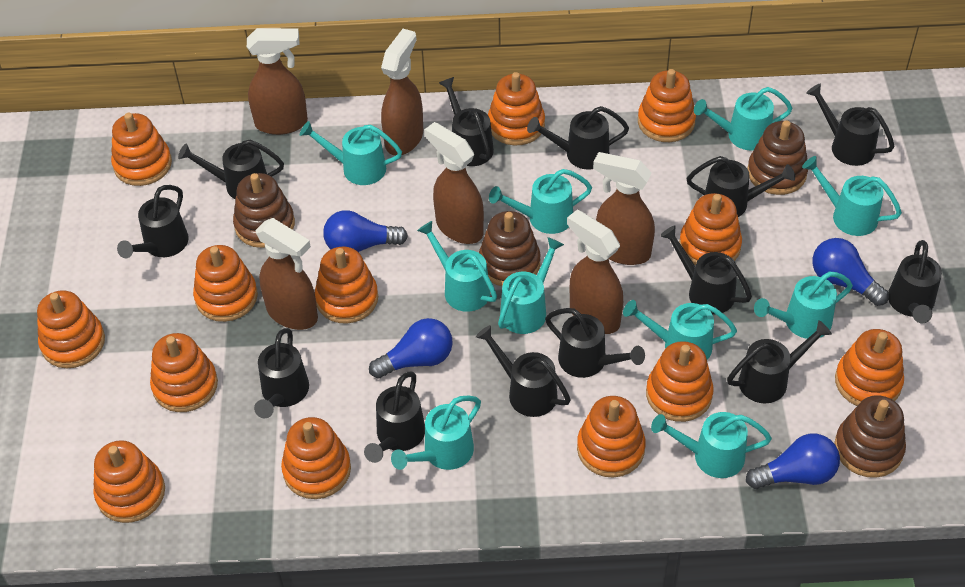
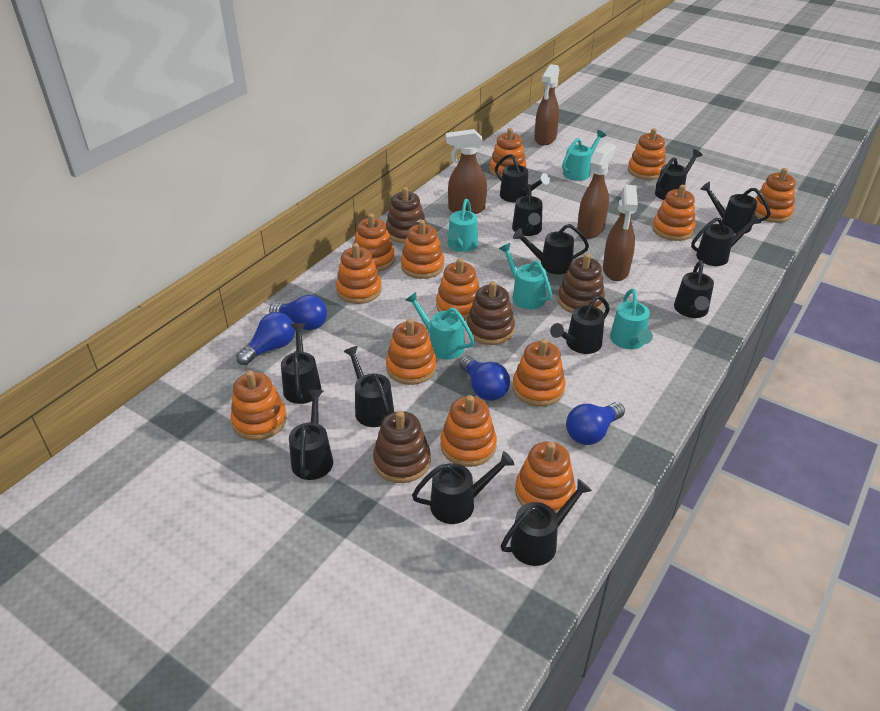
brown spray bottle: [247,28,308,135] [255,218,318,330] [381,29,423,155] [424,122,484,244] [567,209,623,334] [593,152,655,265] = 6 -> [446,129,487,214] [534,64,560,145] [577,143,616,239] [603,185,638,281] = 4
turquoise watering can: [300,121,402,185] [391,396,481,470] [417,221,497,312] [489,169,592,234] [498,237,564,334] [623,300,737,360] [651,412,772,478] [694,87,793,150] [754,272,853,339] [802,156,902,236] = 10 -> [406,292,475,360] [447,199,478,252] [499,243,552,309] [562,130,606,181] [610,289,653,349] = 5

